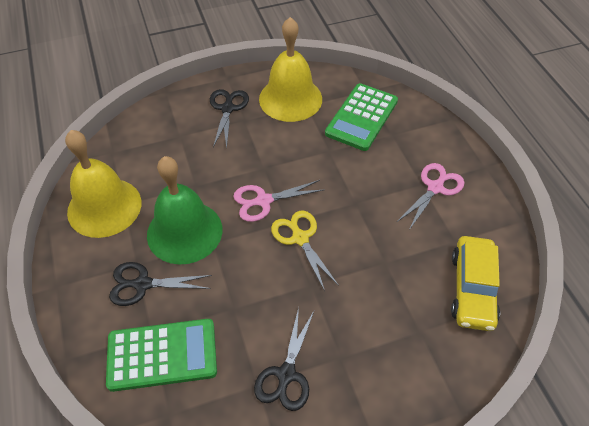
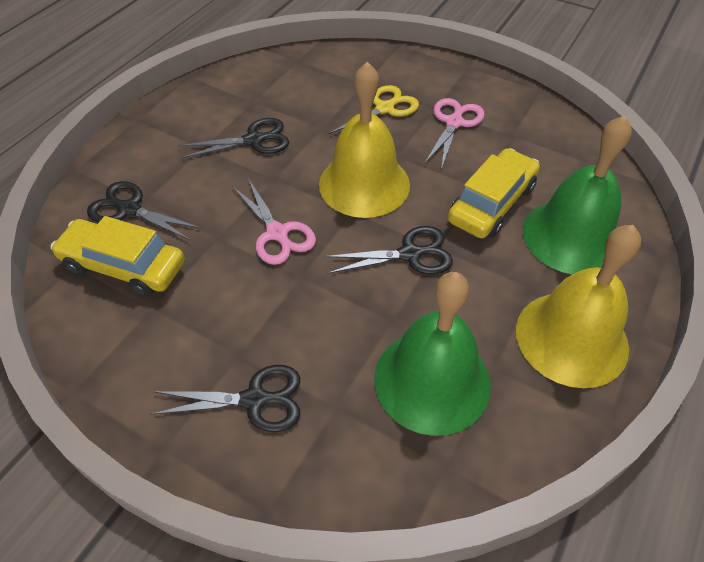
black scissors: [109,262,212,306] [210,89,249,149] [254,307,314,411] = 3 -> [87,181,202,240] [150,365,300,432] [179,118,289,159] [324,226,453,274] = 4
green bell: [147,156,222,265] = 1 -> [374,272,491,436] [523,115,632,274] = 2
green calculator: [106,319,217,392] [325,83,398,151] = 2 -> none = 0
yellow car: [451,236,500,331] = 1 -> [51,216,185,297] [448,148,540,238] = 2

